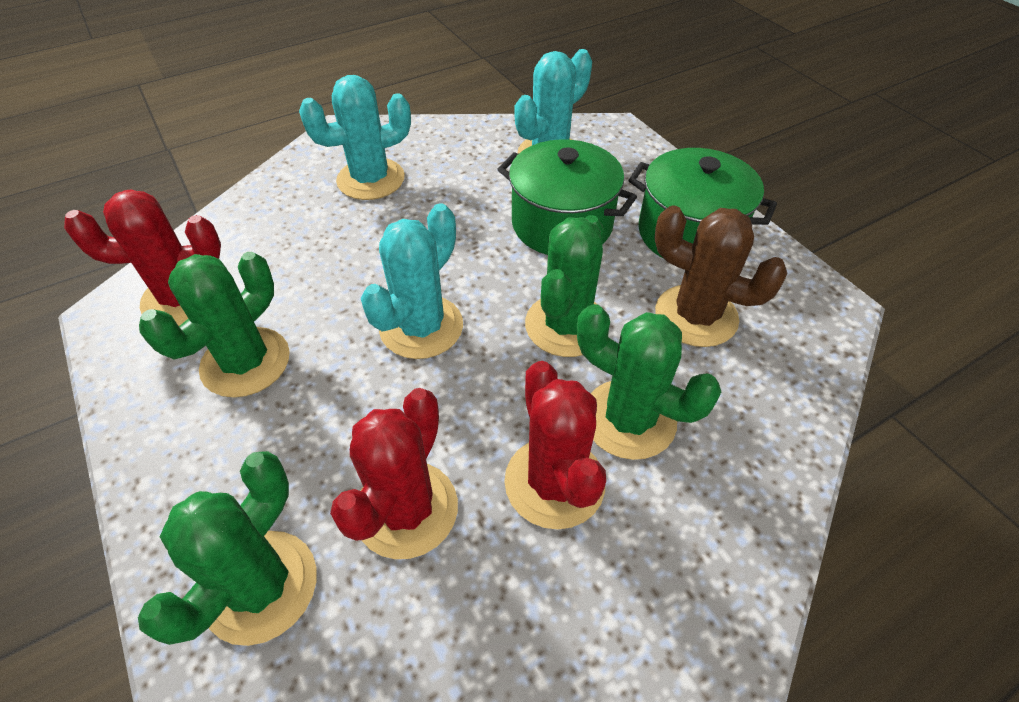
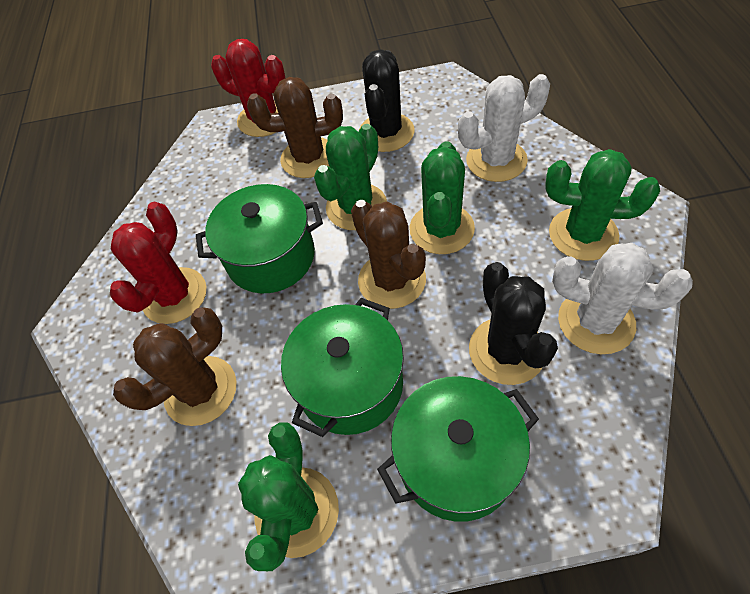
black cactus: none = 0 -> [359,49,414,152] [469,262,558,385] = 2
brown cactus: [654,205,787,347] = 1 -> [113,308,237,426] [247,77,343,178] [351,200,426,309] = 3
green pot: [497,139,637,255] [628,148,777,259] = 2 -> [196,184,323,293] [281,298,404,437] [377,376,539,522] = 3
red cactus: [64,189,221,326] [330,388,458,559] [504,361,606,529] = 3 -> [110,202,207,324] [211,39,285,137] = 2
turquoise cactus: [299,75,411,200] [361,204,463,359] [515,49,592,154] = 3 -> none = 0
white cactus: none = 0 -> [458,74,550,182] [552,243,693,354] = 2

